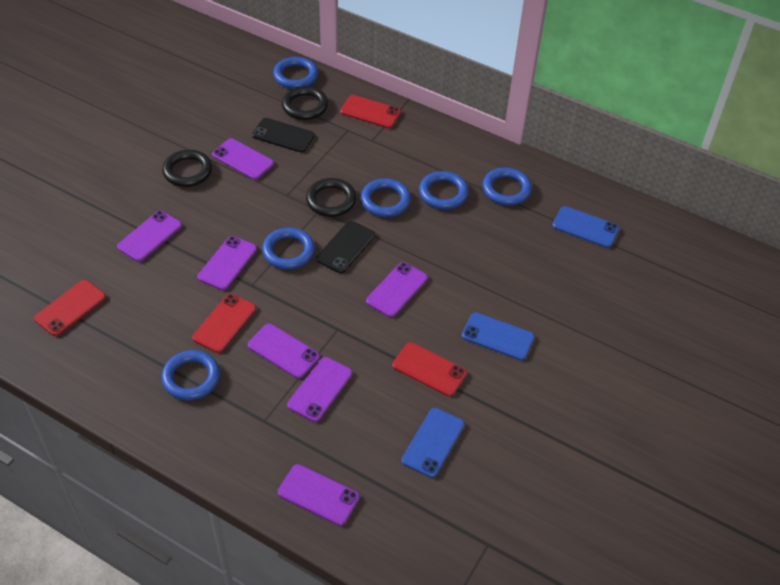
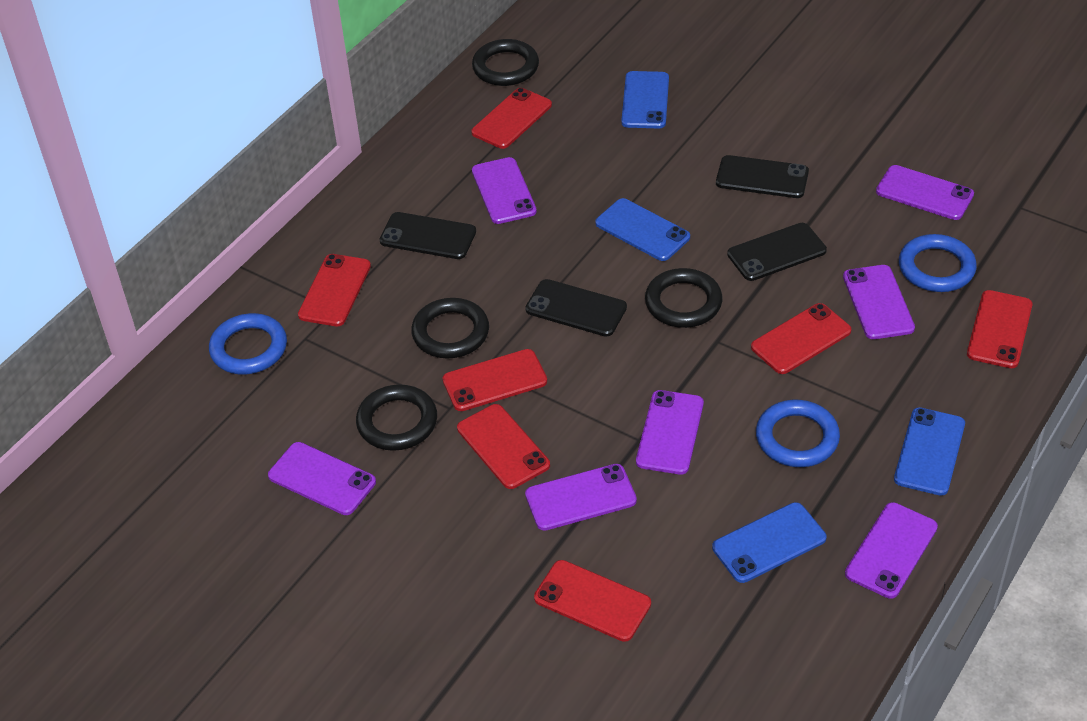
black phone: [252,118,315,152] [316,221,375,273] = 2 -> [379,212,476,259] [525,279,627,337] [716,155,809,198] [727,223,827,281] = 4
black ring: [162,150,212,187] [282,86,328,120] [306,178,356,217] = 3 -> [356,384,437,451] [411,298,489,358] [472,39,539,86] [645,268,722,328] = 4
blue phone: [402,408,465,478] [462,312,535,360] [552,206,619,248] = 3 -> [595,198,690,261] [621,71,669,128] [712,502,826,583] [894,407,965,496] = 4
blue ring: [161,350,220,400] [262,228,315,269] [273,57,318,89] [361,178,411,217] [419,171,469,209] [482,168,532,205] = 6 -> [209,313,287,374] [756,400,840,467] [899,234,977,292] = 3
red phone: [34,280,106,336] [192,294,256,353] [340,95,401,128] [392,342,467,396] = 4 -> [298,254,371,326] [442,349,547,411] [457,404,550,489] [471,88,552,149] [534,560,651,642] [751,303,851,374] [967,290,1033,368] = 7

